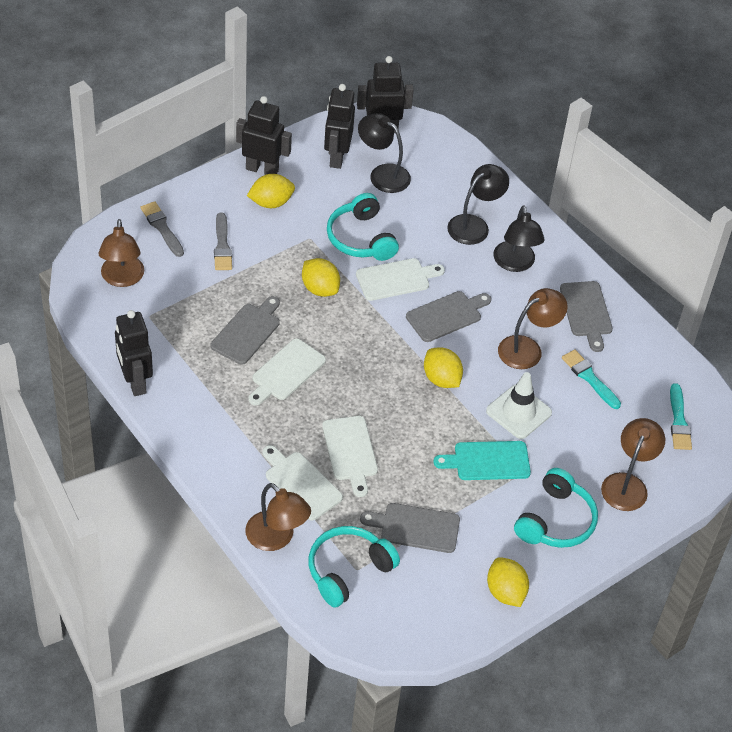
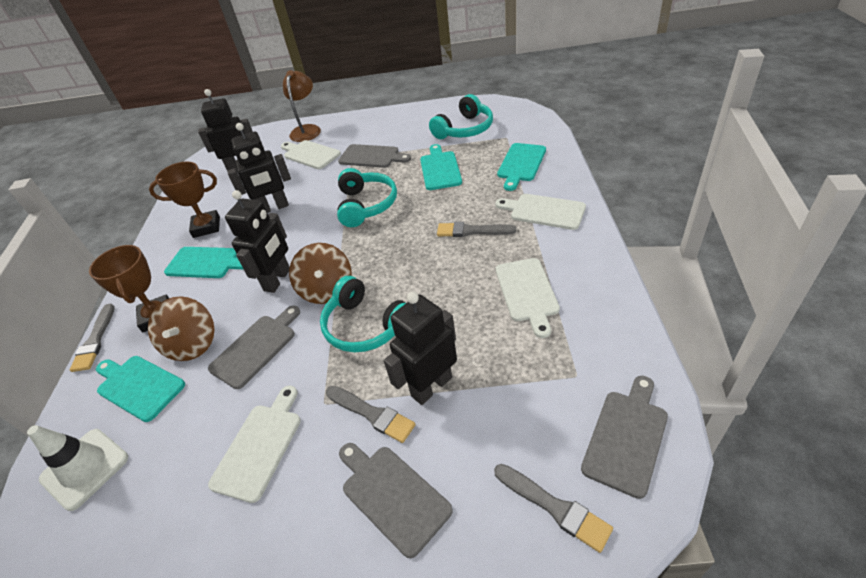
black lamp: [358,113,411,193] [447,164,509,245] [494,205,545,272] = 3 -> none = 0
brown lamp: [99,219,144,287] [245,483,311,551] [498,288,568,369] [601,418,665,511] = 4 -> [283,70,321,142] = 1
brown spinning top: none = 0 -> [148,296,215,361] [289,243,352,304] = 2
brown trophy: none = 0 -> [89,245,169,332] [149,161,220,238] = 2
grey brush: [141,201,184,257] [214,212,232,270] = 2 -> [70,304,115,372] [326,386,416,443] [437,222,516,237] [494,464,613,553] = 4
turquoise brush: [562,350,621,409] [670,383,692,450] = 2 -> none = 0
turquoise cutting board: [433,441,531,480] = 1 -> [96,356,185,422] [164,247,243,278] [420,144,462,190] [497,143,546,191] = 4
yellow lemon: [247,174,295,208] [302,258,340,297] [424,347,463,388] [487,557,529,607] = 4 -> none = 0

